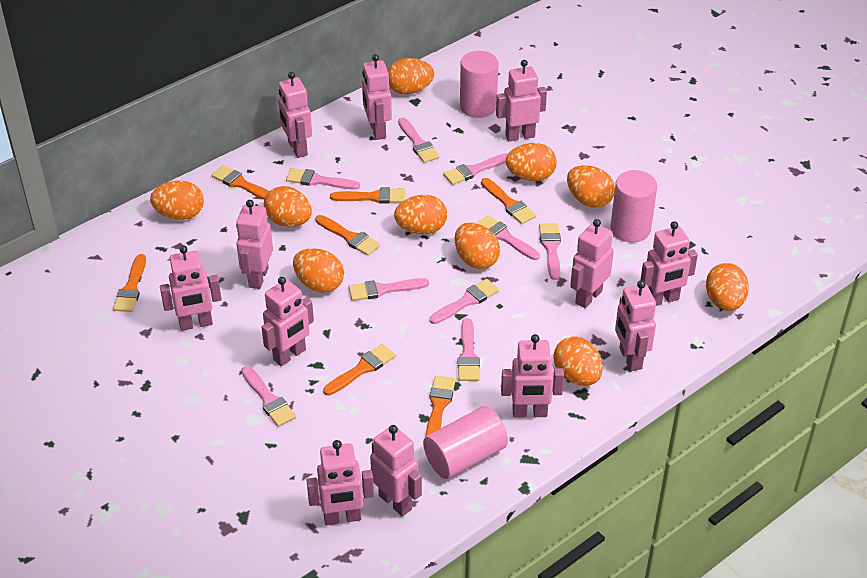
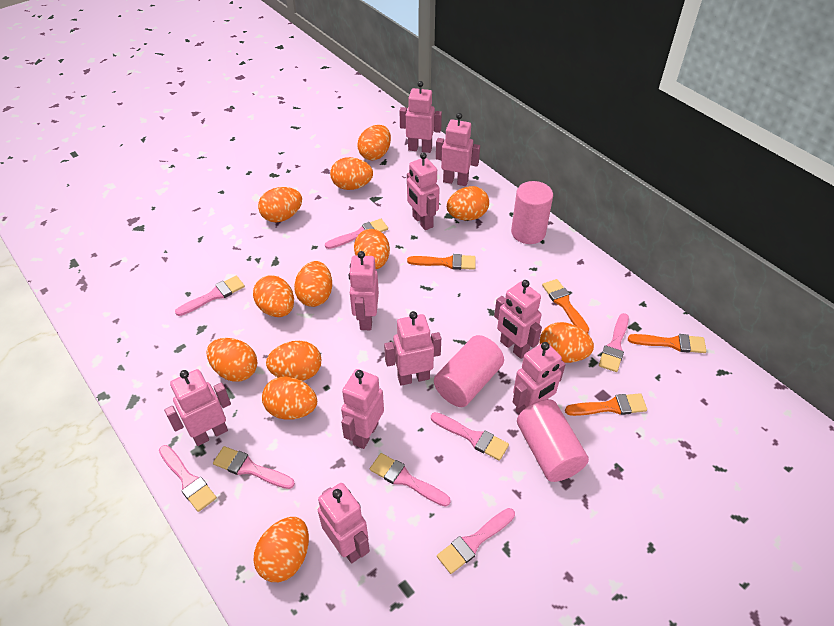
orange brush: [113,254,146,312] [211,165,269,200] [315,215,380,256] [323,344,396,396] [330,187,405,204] [425,376,456,437] [481,178,536,224] = 7 -> [407,254,476,270] [542,279,589,334] [565,393,647,416] [628,334,706,353] = 4
orange egg: [150,181,204,220] [264,186,312,227] [293,248,344,293] [388,58,434,94] [394,195,447,234] [455,222,500,269] [506,143,557,181] [554,336,603,386] [567,165,615,208] [706,263,749,311] = 10 -> [207,338,257,382] [253,275,294,317] [253,517,309,582] [258,187,302,222] [262,377,317,419] [266,341,321,381] [294,261,332,307] [330,157,373,190] [354,229,390,269] [357,125,391,160] [447,186,489,220] [540,322,594,363] = 12
pink brush: [242,366,296,427] [286,168,360,190] [348,278,429,301] [398,117,439,163] [430,279,499,324] [443,153,508,185] [458,318,480,381] [477,215,540,260] [539,223,561,280] = 9 -> [159,445,217,512] [175,276,245,316] [213,446,295,489] [325,219,388,249] [370,453,451,507] [431,412,509,461] [437,508,515,574] [599,313,629,372] = 8
pink robot: [160,245,222,331] [236,200,273,289] [262,277,314,366] [278,72,312,158] [307,440,374,525] [362,54,392,140] [370,425,422,516] [496,60,547,142] [501,334,564,418] [570,219,614,308] [615,280,656,371] [641,221,698,306] = 12 -> [164,369,231,446] [318,483,370,563] [341,369,384,449] [349,251,379,330] [384,311,441,386] [400,81,442,153] [407,152,440,230] [436,113,480,186] [494,280,542,359] [513,342,566,414] = 10

